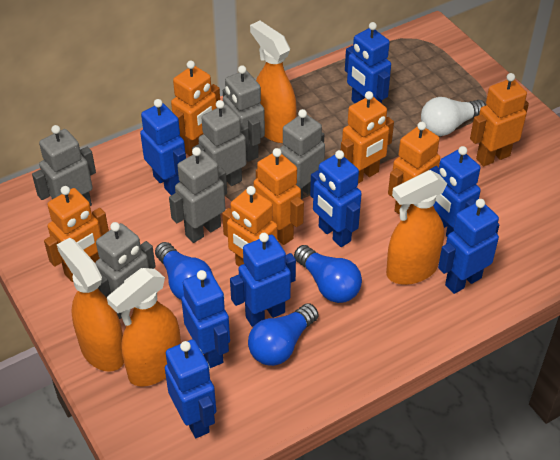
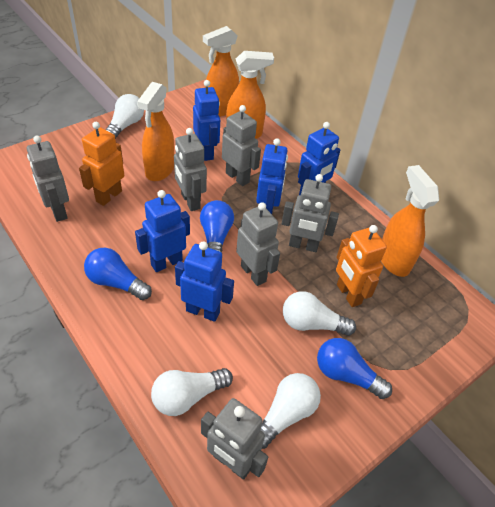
blue robot: [140,99,186,195] [165,339,216,438] [181,270,230,368] [230,233,296,327] [310,150,362,247] [345,22,391,103] [430,146,481,236] [438,199,499,294] = 8 -> [135,190,190,272] [175,241,234,322] [193,80,220,161] [256,138,288,214] [298,122,340,195] = 5
orange robot: [44,186,109,282] [171,61,220,156] [222,186,279,266] [254,148,304,245] [341,91,394,184] [388,122,440,215] [470,73,529,167] = 7 -> [79,122,124,206] [336,225,387,307] = 2
white light bulb: [421,97,486,136] = 1 -> [106,94,144,139] [151,368,233,416] [261,373,321,449] [283,291,356,336] = 4

